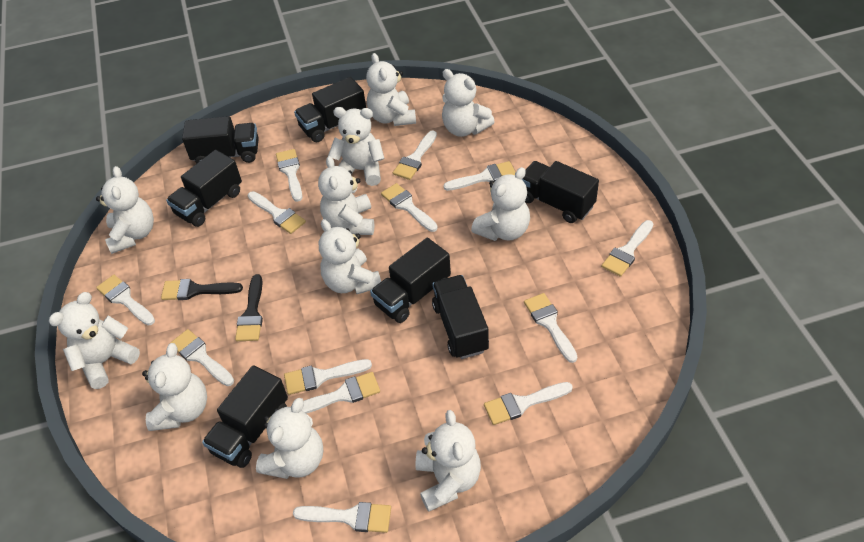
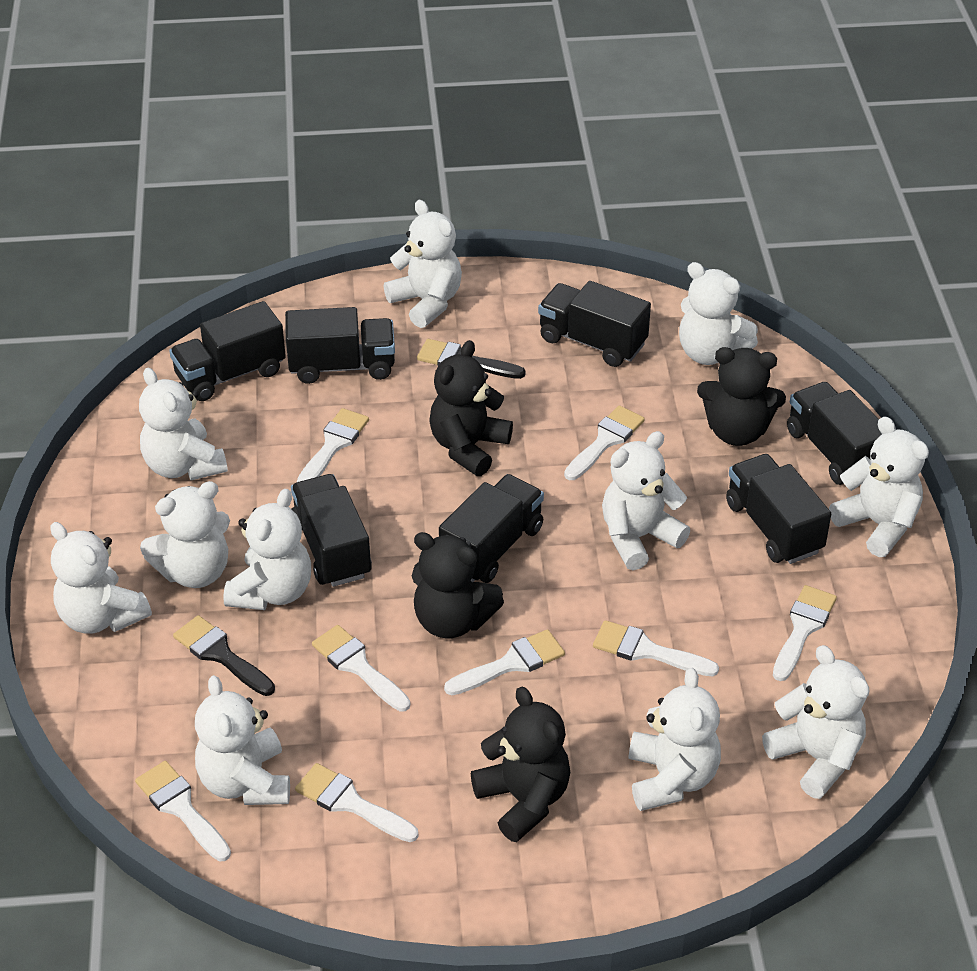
black teddy bear: none = 0 -> [412,532,504,638] [429,340,513,476] [471,687,570,842] [697,347,786,446] = 4
white brush: [96,275,155,325] [170,329,234,386] [248,191,306,234] [276,149,302,202] [284,359,372,395] [293,502,391,533] [302,372,380,414] [381,183,438,232] [393,130,437,180] [443,161,516,191] [484,382,573,425] [524,293,577,363] [601,220,653,277] = 13 -> [135,761,231,861] [295,763,418,842] [297,408,369,482] [312,625,410,712] [444,629,565,695] [564,406,645,480] [593,620,719,677] [773,585,837,681] = 8

